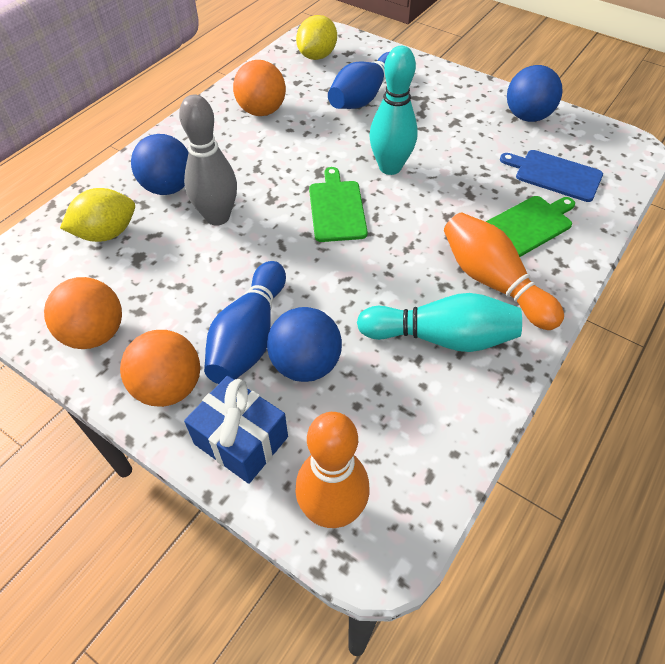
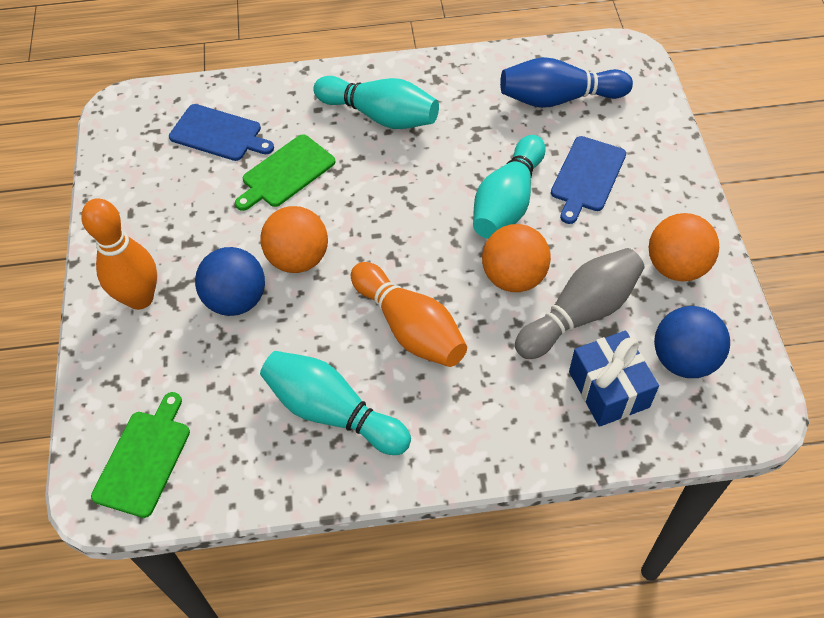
blue ball: [131,134,189,195] [267,307,342,382] [507,65,563,122] = 3 -> [195,247,265,316] [654,306,730,378] = 2
blue bowling pin: [204,261,286,384] [328,52,390,109] = 2 -> [500,57,633,108] = 1
blue cutting board: [500,150,603,202] = 1 -> [169,104,274,161] [551,136,626,224] = 2
turquoise bowling pin: [357,293,522,352] [369,46,418,175] = 2 -> [260,351,411,455] [313,76,439,129] [473,135,545,239] = 3
yellow lemon: [60,188,135,242] [296,15,337,60] = 2 -> none = 0

